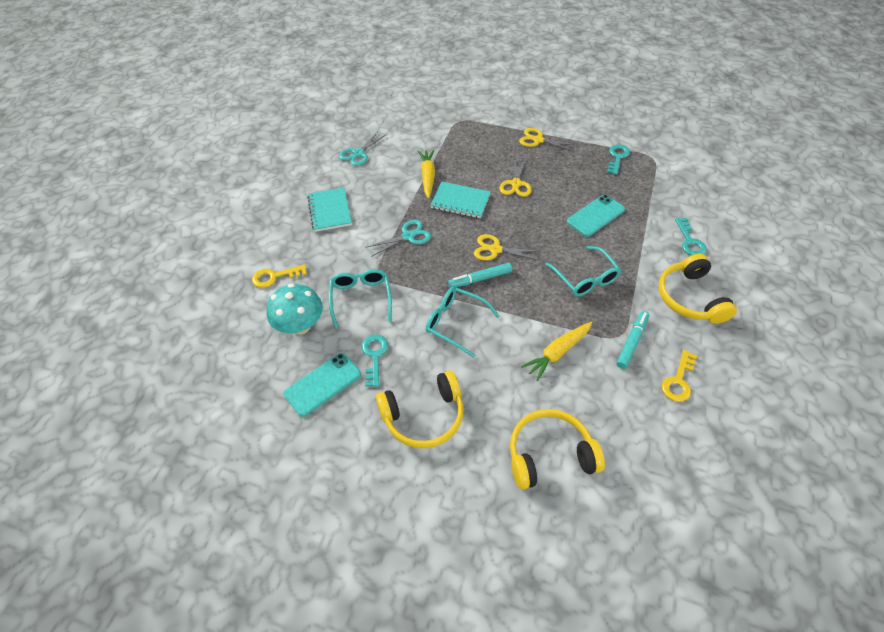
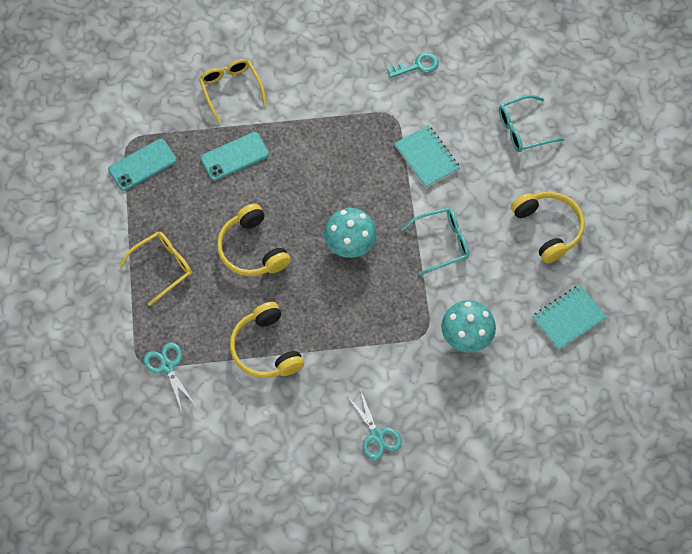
turquoise glasses: [329,269,392,328] [426,287,500,358] [545,246,621,297] = 3 -> [401,208,469,275] [499,95,564,152] = 2
turquoise key: [362,334,388,387] [607,144,630,175] [675,218,707,255] = 3 -> [387,53,439,78] = 1
turquoise marker: [448,263,512,288] [616,311,650,369] = 2 -> none = 0
turquoise mushroom: [266,283,323,335] = 1 -> [324,208,377,258] [441,300,496,353] = 2
yellow carrot: [418,150,435,199] [521,322,592,381] = 2 -> none = 0
yellow glasses: none = 0 -> [119,232,192,306] [199,59,267,123] = 2
yellow key: [252,265,307,288] [662,350,697,402] = 2 -> none = 0
yellow scissors: [474,234,540,261] [500,157,532,197] [519,128,576,152] = 3 -> none = 0

